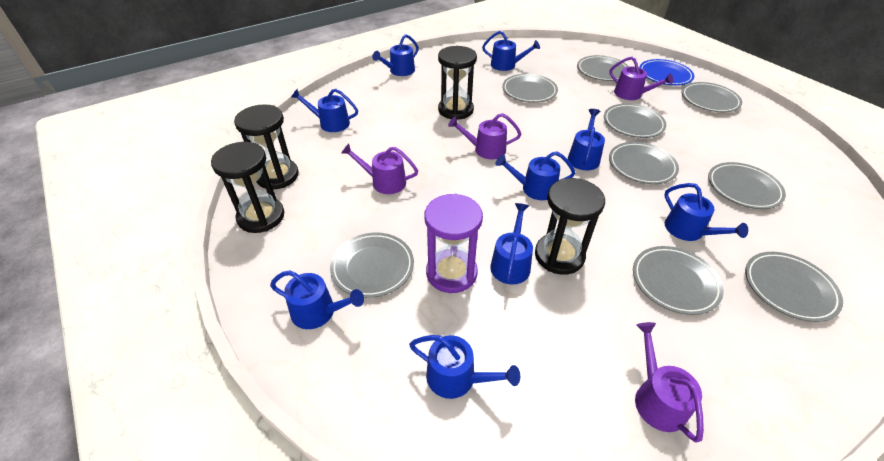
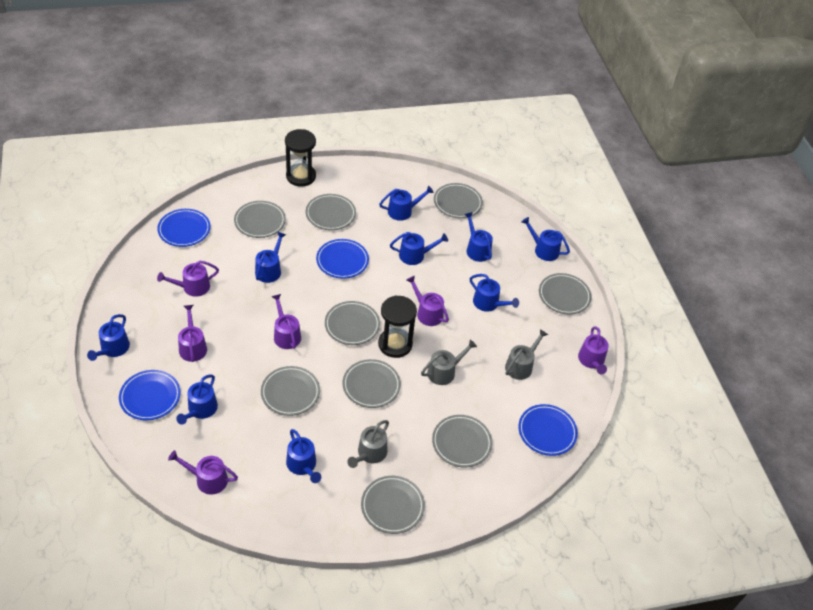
black hourglass: [211,142,284,233] [234,104,299,189] [438,46,477,120] [535,178,605,275] = 4 -> [285,129,316,187] [378,296,417,358] = 2
blue plate: [639,59,694,85] = 1 -> [119,370,181,420] [157,209,211,247] [316,239,369,279] [518,404,578,456] = 4
grey watering can: none = 0 -> [347,420,389,468] [421,340,477,385] [505,329,548,380] = 3
purple hourglass: [425,194,483,293] = 1 -> none = 0
purple watering can: [341,143,418,194] [448,113,521,159] [609,57,673,100] [635,322,704,443] = 4 -> [157,261,219,297] [168,450,238,495] [178,305,207,362] [272,294,301,349] [407,276,449,326] [578,327,609,374] = 6

